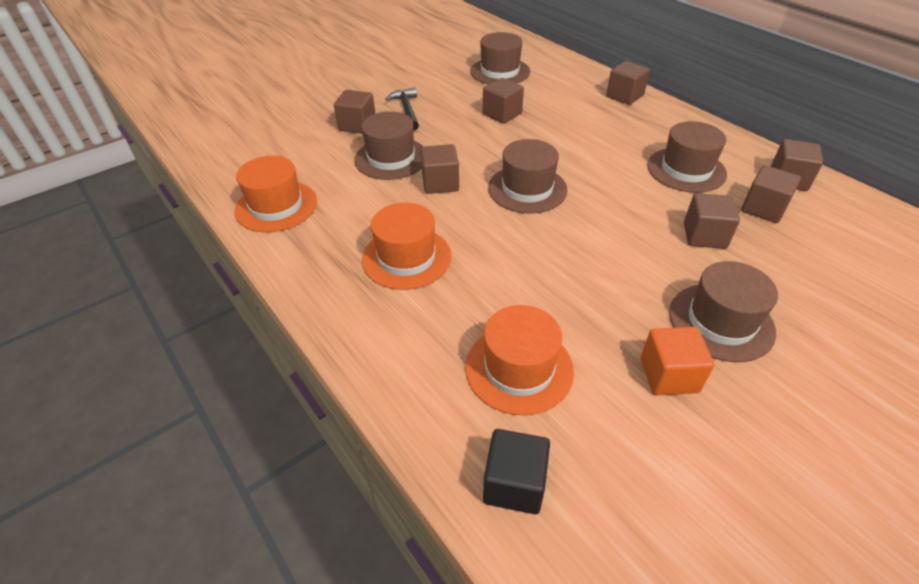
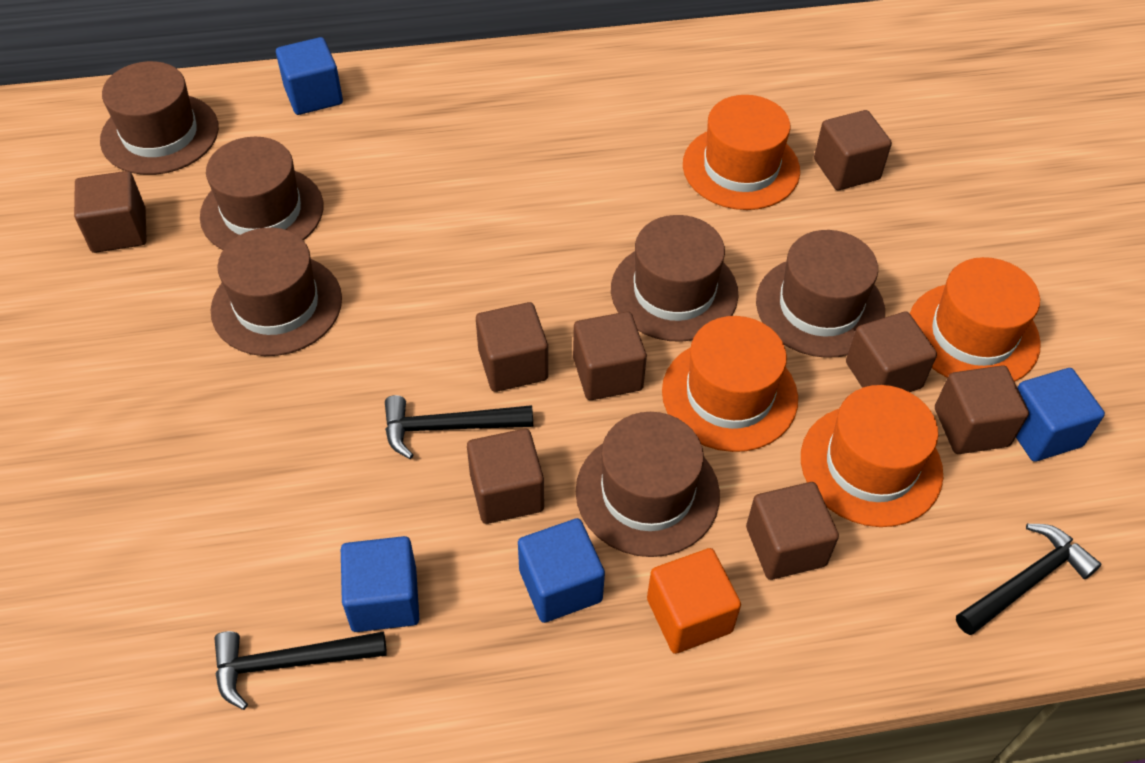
black cube: [483,429,550,514] = 1 -> none = 0
black hammer: [385,87,419,130] = 1 -> [214,631,387,710] [385,395,533,459] [956,524,1102,635] = 3
blue cube: none = 0 -> [276,37,343,115] [341,536,419,632] [518,518,605,623] [1016,368,1105,462] = 4
brown cube: [334,90,375,134] [420,144,459,194] [483,78,524,124] [606,61,650,105] [684,193,740,249] [741,165,801,223] [770,139,823,191] = 7 -> [74,171,147,253] [467,429,544,524] [476,302,548,392] [573,312,647,400] [746,482,839,580] [814,110,892,190] [846,311,937,392] [935,365,1029,454] = 8
brown hat: [354,111,424,180] [470,32,530,85] [488,139,567,214] [647,121,727,193] [669,261,778,362] = 5 -> [100,61,219,175] [200,137,323,250] [211,227,342,356] [576,412,720,557] [611,215,738,342] [756,230,885,358] = 6
orange hat: [234,156,317,232] [362,203,451,290] [465,305,574,415] = 3 -> [662,316,798,452] [683,95,800,210] [801,385,943,527] [910,257,1041,382] = 4

